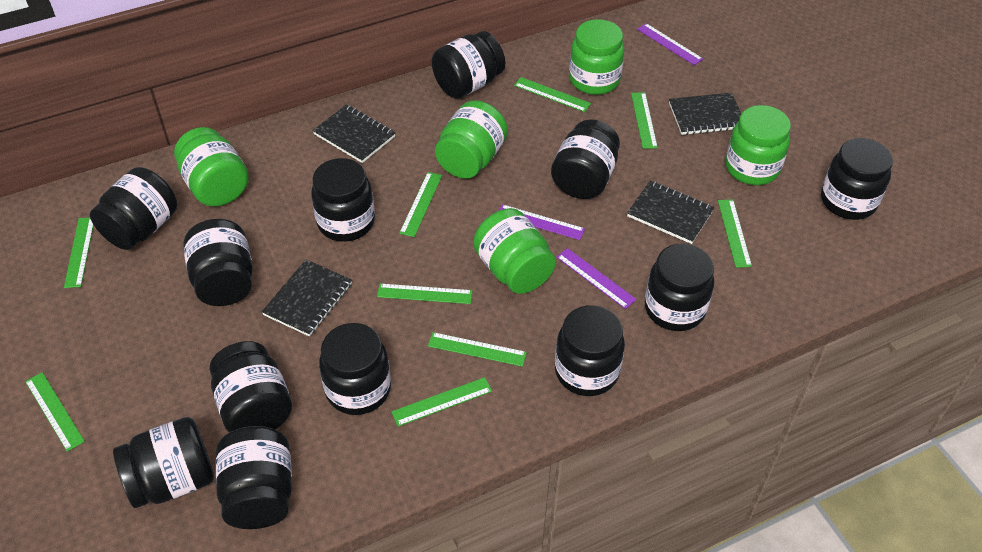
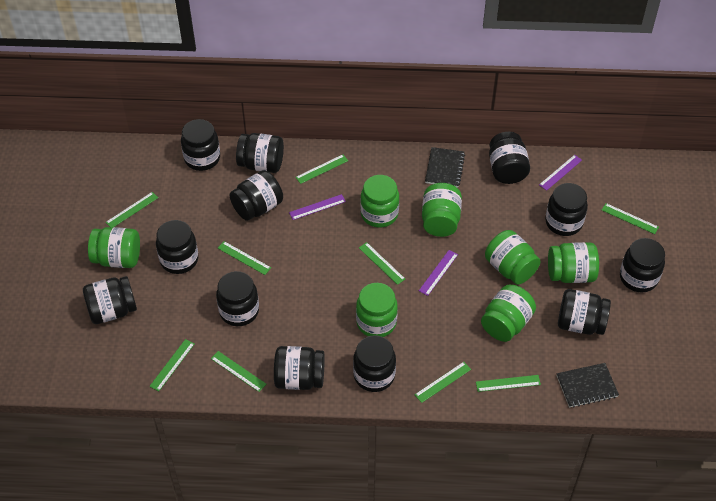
black notebook: [262,259,352,337] [312,104,395,163] [627,181,715,244] [669,92,741,135] = 4 -> [425,147,465,188] [556,363,619,408] = 2
green jar: [174,127,249,206] [435,100,508,179] [473,208,556,294] [569,19,624,95] [726,105,791,185] = 5 -> [88,227,140,268] [356,283,398,337] [360,175,399,228] [422,183,462,237] [481,285,536,342] [485,230,541,285] [548,242,599,283] = 7

